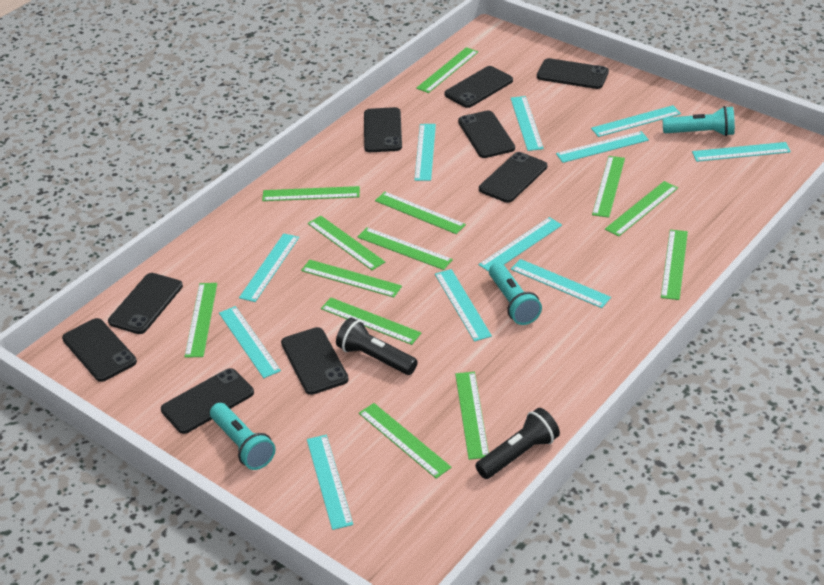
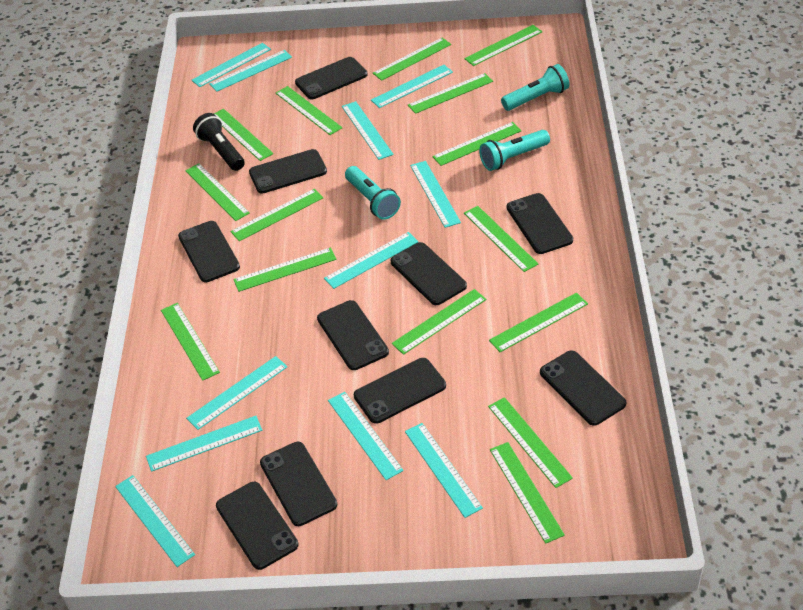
black flashlight: [336,318,418,375] [475,408,560,479] = 2 -> [193,113,245,171] = 1
black phone: [62,318,137,382] [108,273,183,334] [161,368,254,434] [281,327,349,395] [364,107,402,152] [444,66,513,108] [458,111,515,158] [479,152,547,203] [537,58,609,89] = 9 -> [178,221,240,283] [216,482,298,570] [249,149,327,194] [260,442,337,526] [295,57,367,99] [317,300,389,370] [354,358,446,424] [391,242,467,305] [507,193,573,254] [540,351,626,426] = 10
green ruler: [184,283,217,358] [262,186,360,201] [301,260,402,297] [308,216,385,270] [321,298,421,345] [357,227,453,270] [359,403,452,479] [375,192,466,234] [416,47,478,93] [455,372,489,460] [592,156,625,218] [605,181,678,237] [661,229,688,300] = 13 -> [161,303,220,381] [185,163,250,221] [214,109,273,161] [231,189,323,241] [233,248,336,292] [276,86,342,135] [373,38,451,81] [392,289,486,355] [408,73,493,114] [432,122,521,166] [464,25,542,66] [464,206,538,272] [488,397,573,488] [489,292,588,352] [490,442,565,544] = 15

